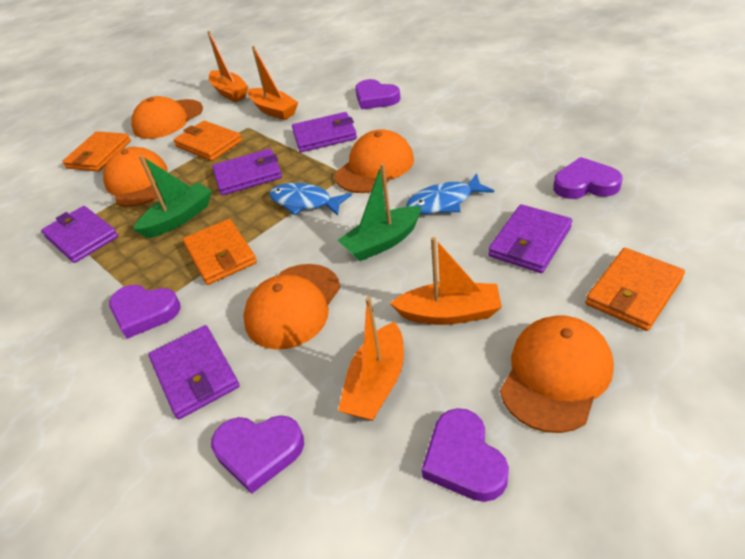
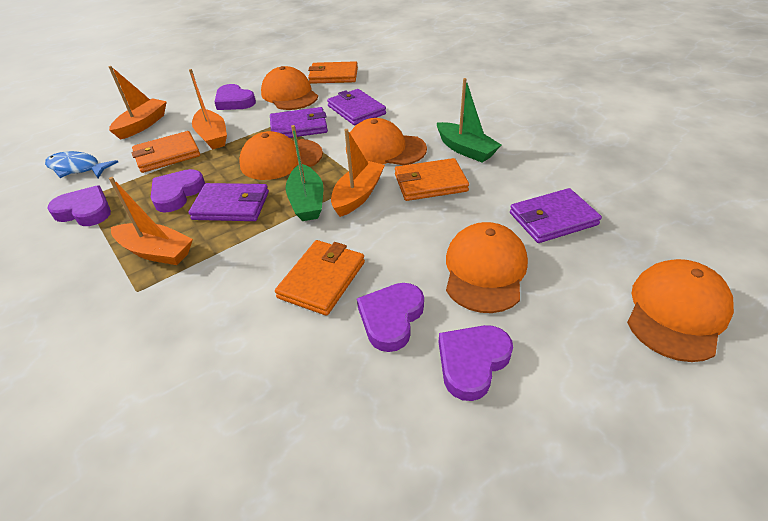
blue fish: [269,183,352,216] [406,173,494,214] = 2 -> [45,151,118,178] = 1
purple wallet: [41,206,118,263] [148,325,239,419] [212,149,282,195] [292,112,357,152] [488,204,572,273] = 5 -> [188,183,269,221] [270,107,328,138] [327,89,386,125] [510,188,602,243] = 4

